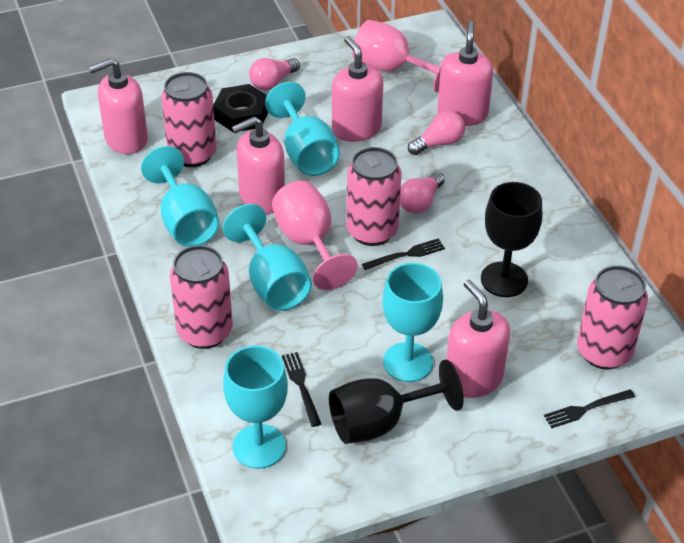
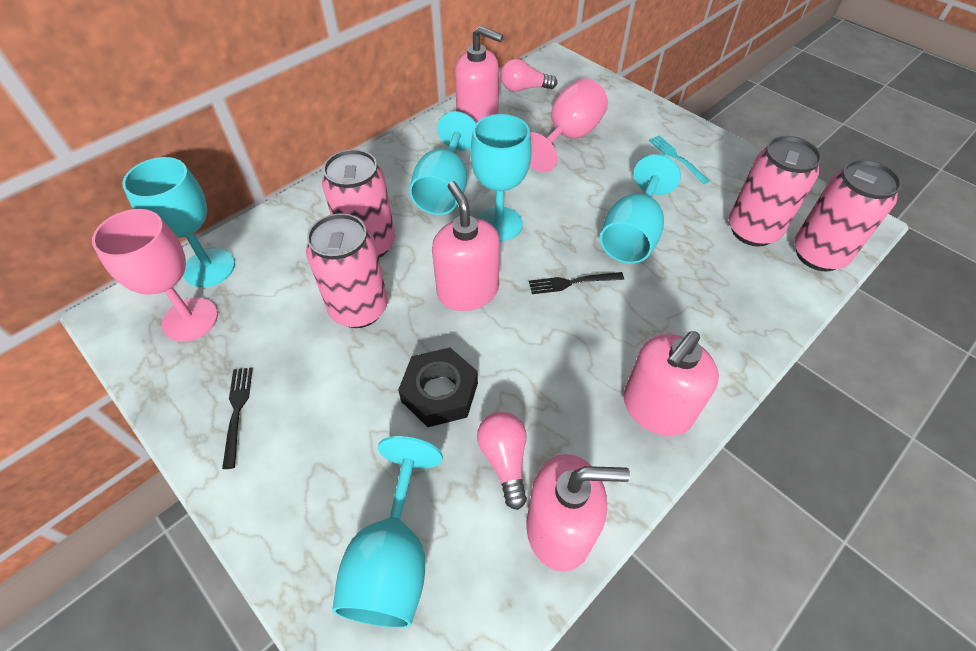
black fork: [282,352,321,427] [362,238,445,270] [544,389,635,428] = 3 -> [222,368,253,469] [529,272,624,294] = 2
black goblet: [329,360,464,444] [481,182,542,297] = 2 -> none = 0
pink light bulb: [249,58,300,90] [400,172,445,214] [408,111,465,155] = 3 -> [477,412,527,510] [501,59,557,92] = 2
pink soap dispenser: [89,58,148,154] [232,117,285,214] [332,36,383,142] [437,21,493,126] [446,280,510,398] = 5 -> [432,181,500,311] [455,26,503,123] [526,454,630,572] [623,331,719,436] = 4
turquoise fork: none = 0 -> [649,135,710,184] = 1

